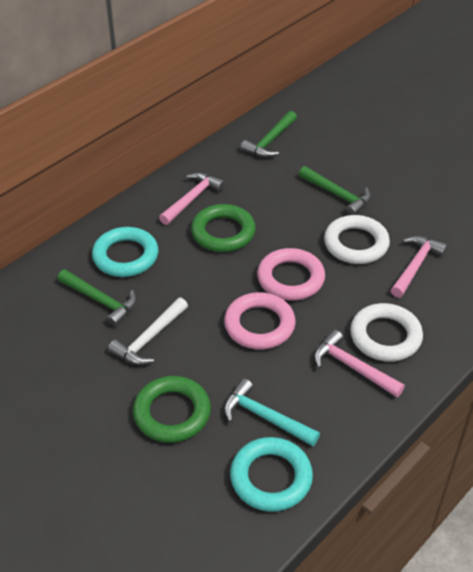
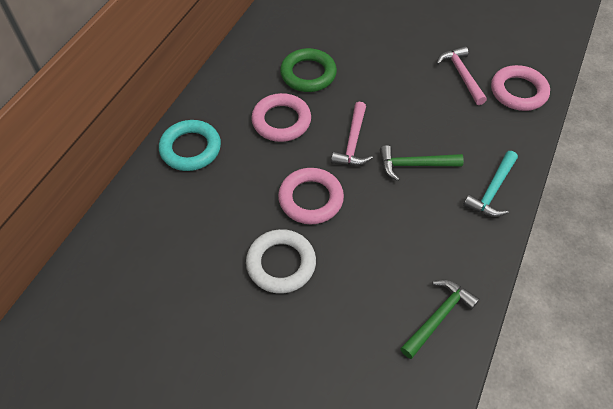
green hammer: [58,269,137,327] [241,111,297,158] [299,166,371,215] = 3 -> [380,145,464,181] [400,280,480,359] = 2
green ring: [133,376,211,443] [191,204,256,252] = 2 -> [280,48,337,92] = 1
pink hammer: [159,172,225,225] [314,330,405,397] [391,236,447,298] = 3 -> [331,102,373,166] [437,46,487,105] = 2
pink ring: [224,292,295,350] [257,248,325,301] = 2 -> [251,93,311,142] [278,168,344,224] [491,65,550,111] = 3
turquoise ring: [92,227,158,277] [230,437,313,512] = 2 -> [159,120,221,171] = 1
white hammer: [108,297,188,365] = 1 -> none = 0
white ring: [324,215,390,264] [350,303,423,362] = 2 -> [246,229,316,294] = 1

